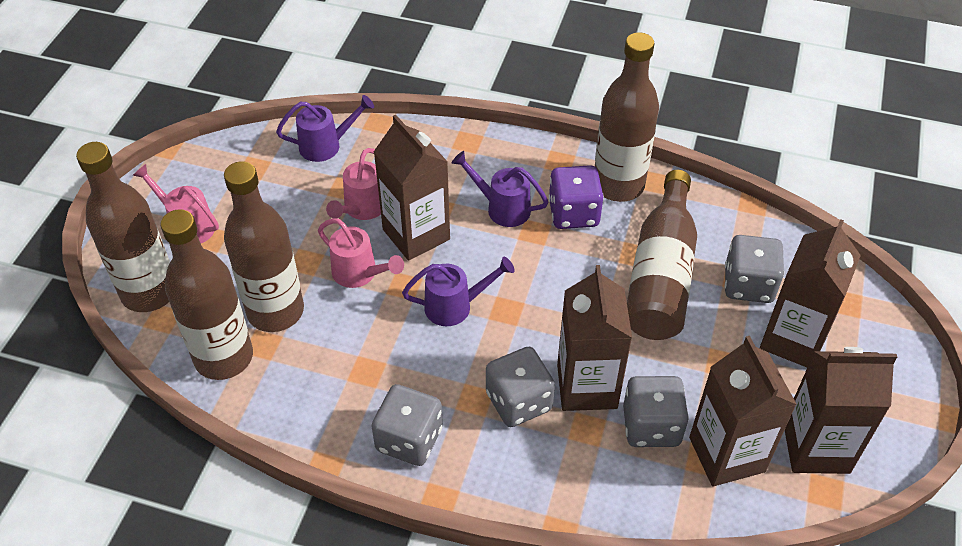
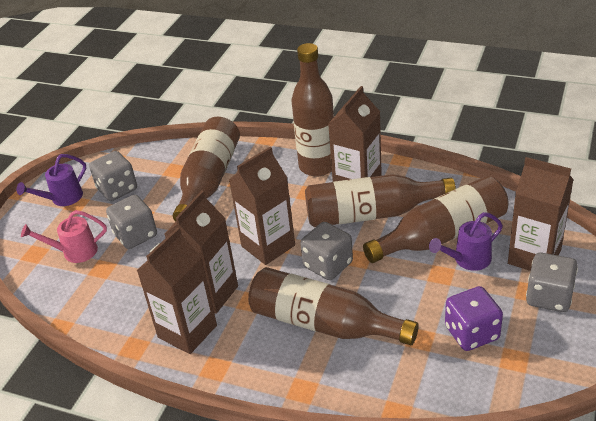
pink watering can: [133,164,219,243] [318,218,404,288] [326,148,381,220] = 3 -> [21,210,107,263] = 1
purple watering can: [276,95,374,162] [402,257,515,326] [452,151,548,227] = 3 -> [17,154,86,206] [429,212,503,271] = 2

